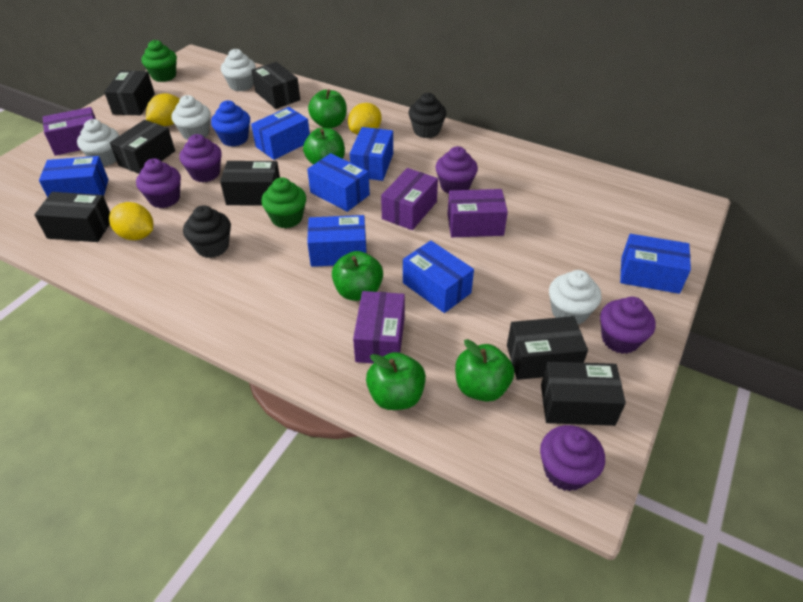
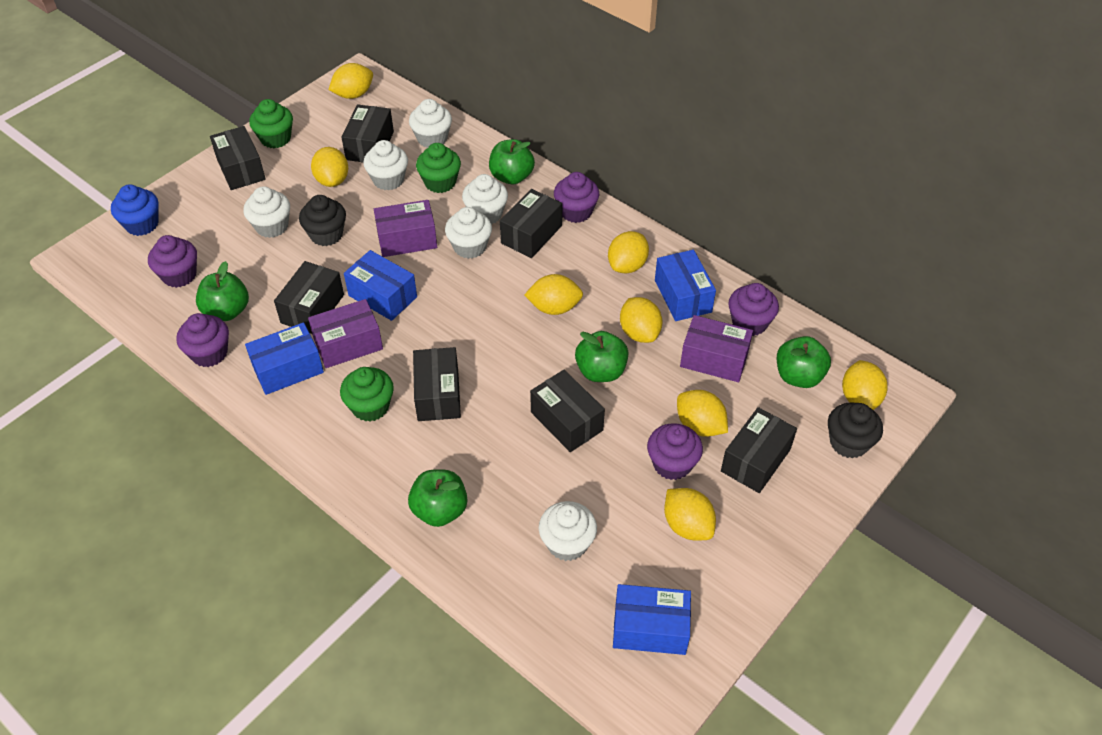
blue box: [39,156,109,197] [251,107,310,160] [307,153,370,212] [307,215,367,267] [350,127,393,181] [403,240,474,313] [620,234,691,294] = 7 -> [245,322,324,395] [344,250,417,321] [613,584,691,655] [655,250,716,321] = 4
green cupcake: [141,40,177,82] [261,178,306,228] = 2 -> [249,99,293,148] [340,367,394,422] [416,143,461,193] = 3
purple box: [43,107,96,156] [353,291,405,364] [381,168,438,230] [448,189,508,237] = 4 -> [308,299,383,368] [374,200,437,257] [680,315,753,382] = 3
white cupcake: [77,119,119,166] [171,95,211,140] [221,49,256,91] [549,270,602,324] = 4 -> [243,186,290,238] [363,140,408,191] [409,99,452,148] [445,207,492,259] [462,174,508,224] [539,501,597,561] = 6
yellow lemon: [109,202,153,240] [146,93,180,126] [348,103,382,135] = 3 -> [311,147,348,187] [328,63,373,99] [524,274,583,315] [608,231,649,273] [620,297,662,343] [664,488,716,541] [677,390,728,437] [842,360,888,410] = 8

